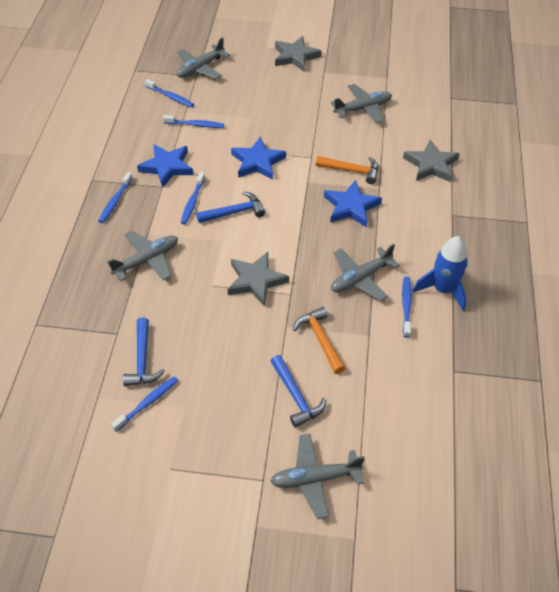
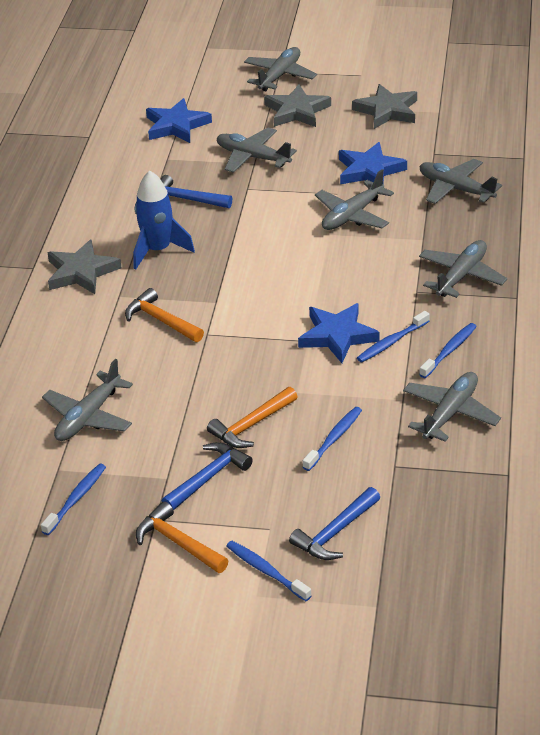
blue toothbrush: [99,172,133,223] [111,376,178,432] [145,79,194,108] [163,115,224,128] [181,172,205,225] [402,277,412,338] = 6 -> [41,464,106,535] [226,541,312,601] [303,407,362,471] [357,311,430,362] [419,323,477,378] = 5
grey plane: [106,231,178,281] [177,37,230,79] [270,434,365,519] [331,84,392,124] [331,244,400,301] = 5 -> [42,359,133,441] [217,127,297,173] [244,47,317,91] [315,169,394,230] [403,372,501,442] [419,240,507,298] [420,159,502,204] = 7
orange hammer: [293,307,345,374] [316,156,378,184] = 2 -> [125,288,204,342] [136,501,228,573] [207,387,298,448] = 3

